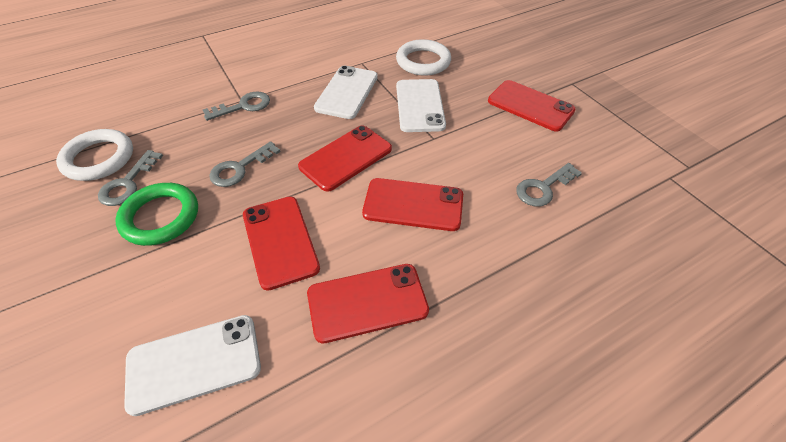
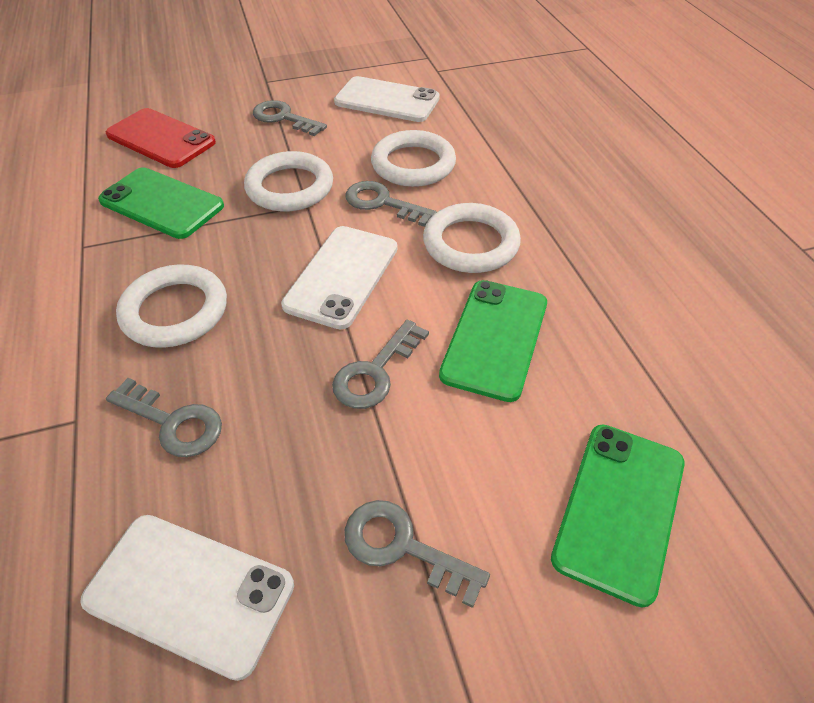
green phone: none = 0 -> [98,167,224,239] [439,280,547,402] [551,425,685,608] = 3
green ring: [115,183,198,246] = 1 -> none = 0
grey key: [98,150,163,206] [203,91,270,121] [209,141,281,187] [516,163,582,206] = 4 -> [106,378,222,457] [253,100,327,136] [332,320,429,409] [344,500,490,608] [346,181,437,227] = 5
red phone: [243,196,320,291] [298,126,392,192] [307,264,429,343] [362,178,463,231] [488,80,576,131] = 5 -> [106,108,216,168] = 1
white ring: [56,129,133,181] [396,39,451,76] = 2 -> [116,264,227,348] [244,151,333,212] [371,130,456,187] [423,203,521,273] = 4

